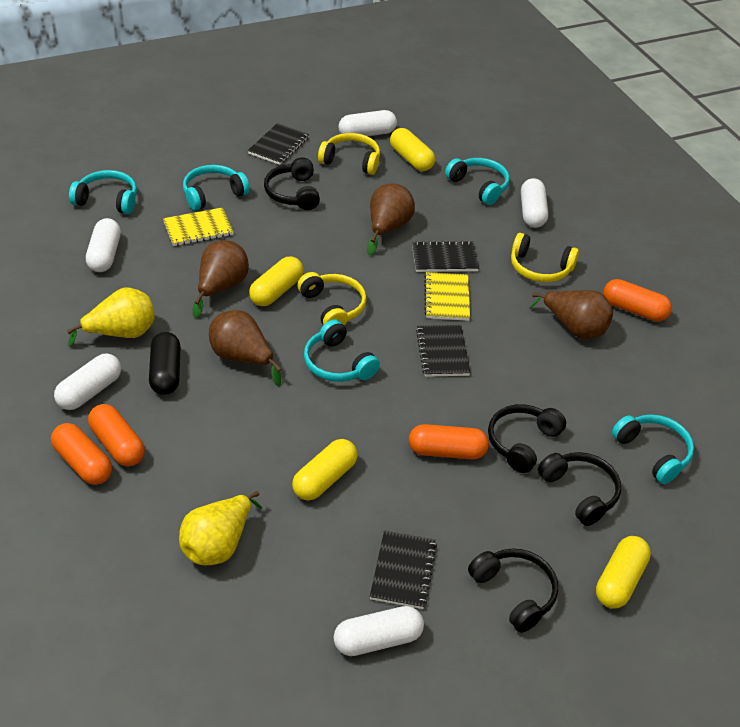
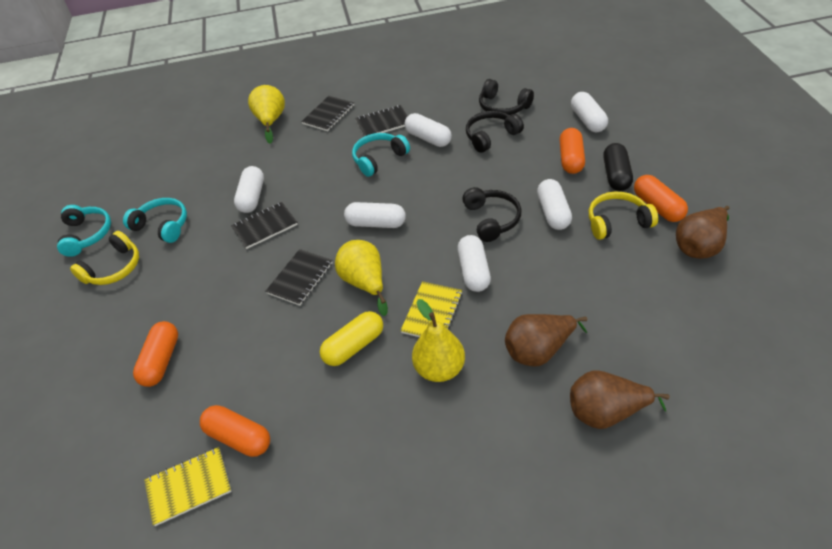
black headphones: [264,157,320,210] [468,548,558,633] [488,404,566,473] [538,452,621,526] = 4 -> [462,187,522,242] [466,111,524,153] [479,79,534,115] = 3
brown pear: [193,240,249,318] [209,310,282,386] [367,183,415,256] [530,290,613,339] = 4 -> [505,314,587,367] [570,370,670,429] [676,206,729,259] = 3
turquoise headphones: [69,170,137,214] [183,165,250,211] [304,319,380,382] [445,158,510,205] [612,414,694,484] = 5 -> [57,205,111,257] [123,198,187,243] [352,133,410,177] = 3
white capsule: [54,353,121,410] [86,218,121,272] [334,606,424,656] [339,110,397,136] [521,178,548,228] = 5 -> [234,166,264,213] [344,202,406,228] [405,113,452,147] [458,235,491,292] [537,179,572,230] [571,92,608,132] = 6
yellow capsule: [249,257,304,306] [292,439,358,500] [390,128,435,171] [596,536,651,608] = 4 -> [320,311,383,366] = 1
yellow headphones: [297,272,367,326] [318,133,380,175] [511,233,579,282] = 3 -> [70,231,139,285] [589,192,658,240] = 2
yellow pear: [67,287,155,347] [179,491,262,565] = 2 -> [248,85,285,144] [335,240,388,316] [412,299,465,382] = 3

